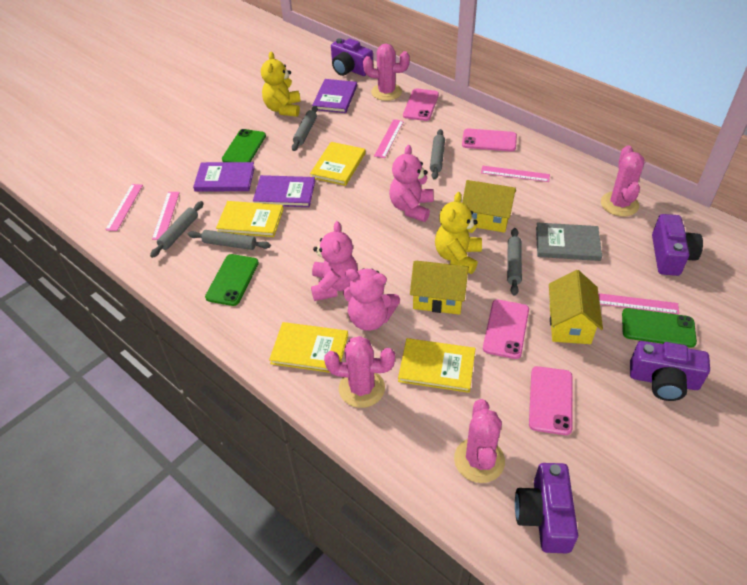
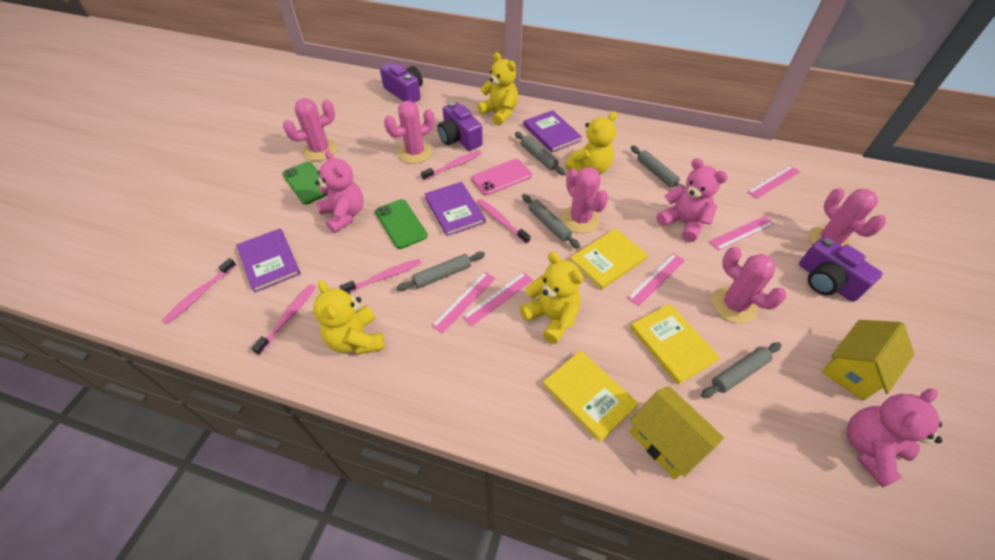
green phone: [205,254,259,306] [222,129,266,162] [622,308,697,348] = 3 -> [282,162,328,204] [375,199,428,249] = 2
grey book: [536,222,602,261] = 1 -> none = 0
pink cactus: [324,336,395,408] [363,44,410,101] [454,399,505,483] [601,146,645,217] = 4 -> [283,98,337,161] [384,101,435,164] [561,167,608,233] [712,247,786,324] [809,188,886,247] = 5
pink phone: [403,88,439,121] [462,128,517,152] [483,300,529,359] [529,366,572,435] = 4 -> [471,159,532,195] = 1
pink toothbrush: none = 0 -> [162,258,237,324] [251,284,316,355] [339,259,421,293] [421,151,482,181] [477,199,530,244] = 5
purple camera: [331,38,373,76] [515,463,578,553] [630,341,710,401] [652,214,703,276] = 4 -> [380,62,423,102] [438,102,483,151] [799,236,883,302] = 3
yellow book: [216,201,283,237] [269,322,348,373] [310,142,365,186] [398,338,476,393] = 4 -> [543,350,639,442] [570,228,648,290] [630,304,720,384] = 3
yellow house: [410,261,469,315] [462,180,516,233] [549,270,603,344] = 3 -> [629,386,724,479] [822,320,914,401] = 2
yellow teddy bear: [261,52,301,117] [435,192,482,274] = 2 -> [313,280,385,355] [477,52,518,126] [520,252,583,344] [565,111,617,175] = 4

